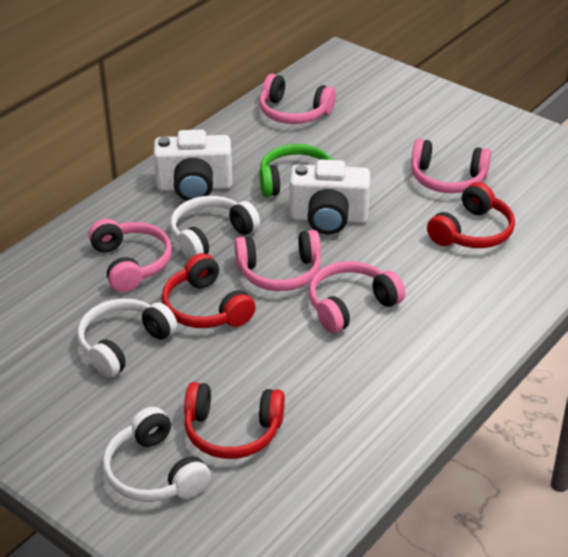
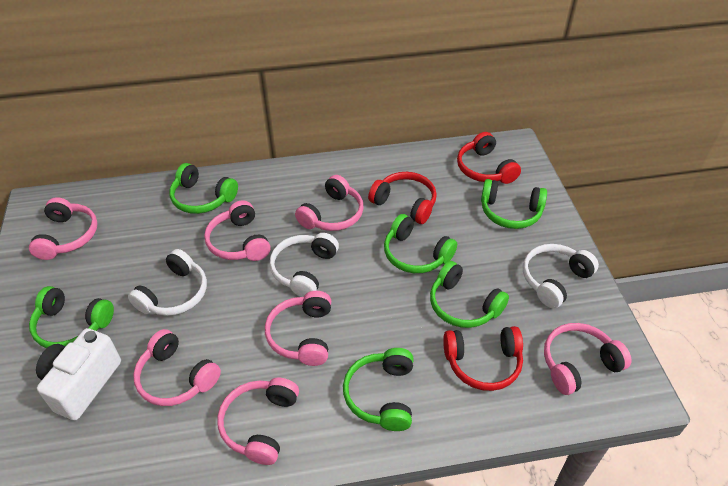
green headphones: [260,144,335,197] = 1 -> [29,286,114,348] [169,163,238,214] [343,348,413,431] [384,214,457,273] [430,261,509,328] [481,179,547,229] = 6
pink headphones: [88,219,172,292] [234,230,321,291] [259,74,336,124] [309,261,405,333] [411,139,491,193] = 5 -> [29,197,98,260] [133,329,221,406] [204,200,271,261] [217,378,299,465] [265,291,331,366] [295,175,364,231] [544,323,632,395] = 7
white camera: [153,130,232,201] [290,159,370,235] = 2 -> [36,328,121,421] = 1

